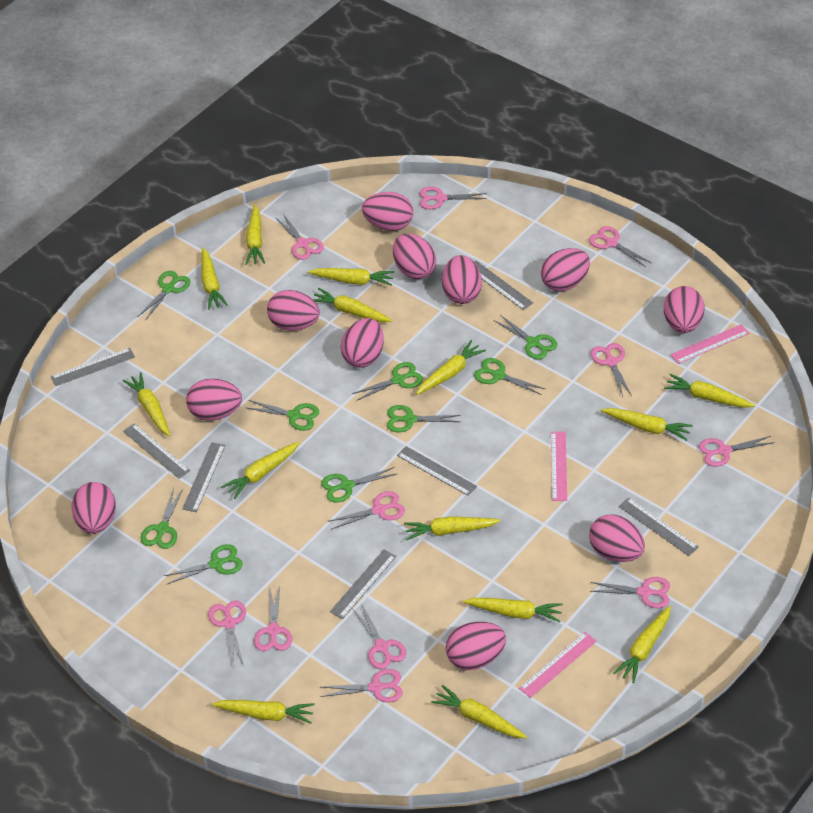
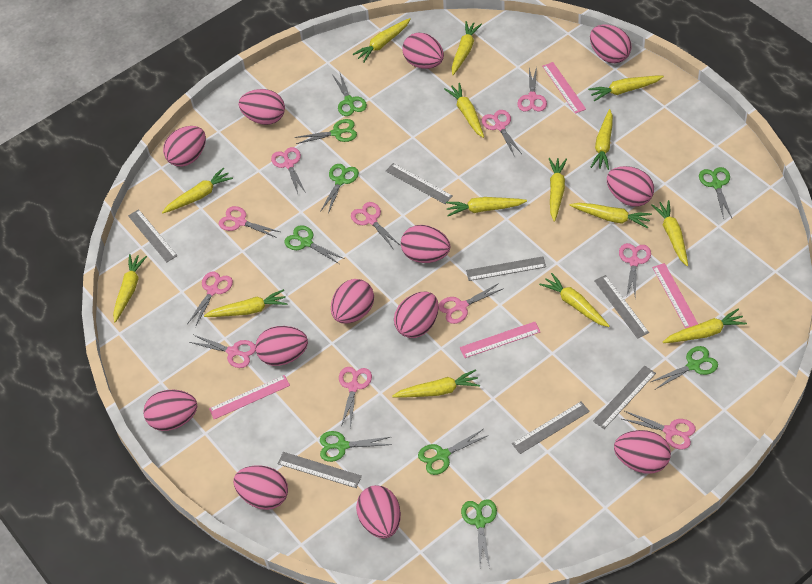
pink egg: [72,482,116,534] [186,378,242,421] [267,290,320,331] [341,318,384,368] [362,192,413,231] [393,234,436,279] [442,255,482,304] [446,622,506,670] [541,248,590,291] [589,514,645,562] [664,286,705,333] = 11 -> [143,390,197,431] [163,126,206,167] [233,465,288,510] [239,89,285,125] [255,326,308,366] [331,279,374,324] [356,485,401,539] [394,292,439,338] [401,225,450,263] [402,32,444,69] [590,24,631,63] [607,166,654,207] [614,430,671,474] = 13
pink ruler: [519,632,597,698] [551,432,567,501] [670,324,749,364] = 3 -> [209,375,290,419] [460,322,540,358] [542,62,586,114] [652,263,698,329] = 4
yellow carrot: [122,372,170,436] [201,248,228,310] [212,700,315,724] [221,442,299,499] [245,205,265,265] [308,268,394,286] [313,288,392,322] [404,516,501,540] [416,340,486,395] [431,685,527,738] [463,598,563,622] [601,408,693,441] [613,606,671,683] [664,374,755,408] = 14 -> [113,254,147,322] [162,168,233,213] [204,289,288,317] [352,18,411,62] [392,369,480,398] [444,83,484,138] [446,197,527,216] [451,21,482,75] [539,273,610,327] [549,158,567,222] [570,203,652,228] [588,76,664,102] [591,109,613,170] [651,200,688,266] [662,309,747,343] = 15

